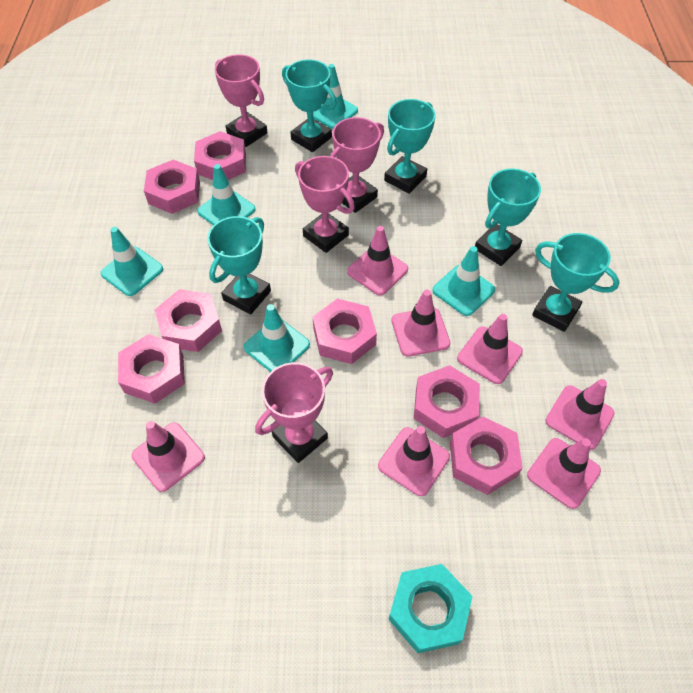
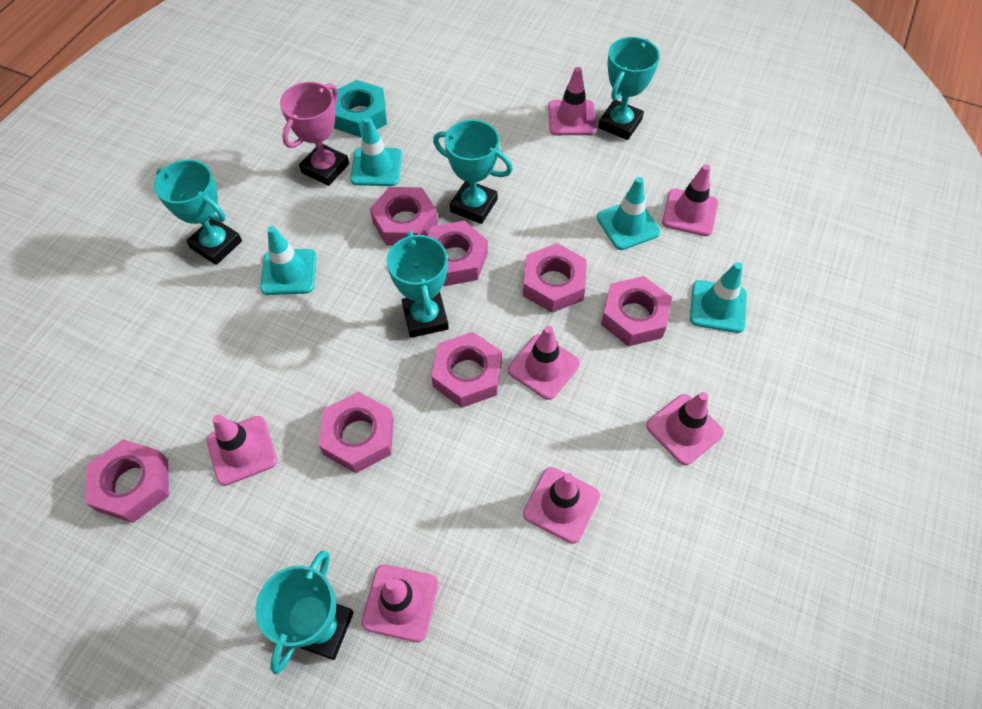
pink trophy: [215,54,268,147] [255,362,333,463] [295,156,355,253] [330,117,384,213] = 4 -> [280,82,349,186] = 1
turquoise traffic cone: [100,227,163,296] [197,164,256,225] [244,304,310,372] [313,64,358,129] [433,246,495,316] = 5 -> [260,226,317,295] [350,117,402,186] [597,177,661,250] [690,262,747,333] = 4

